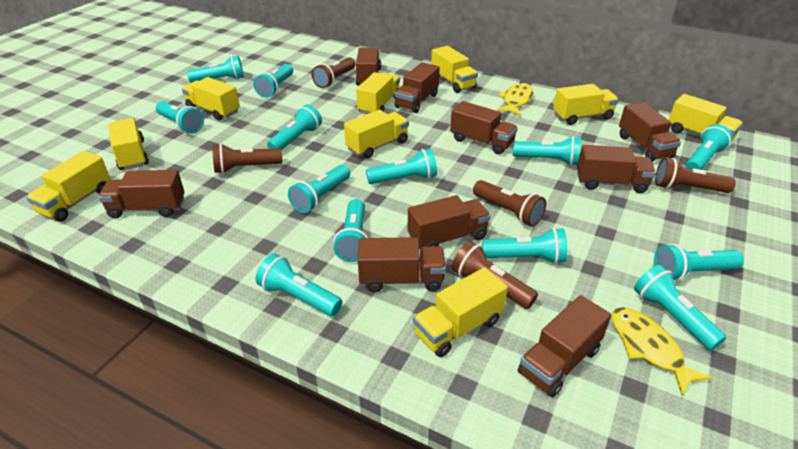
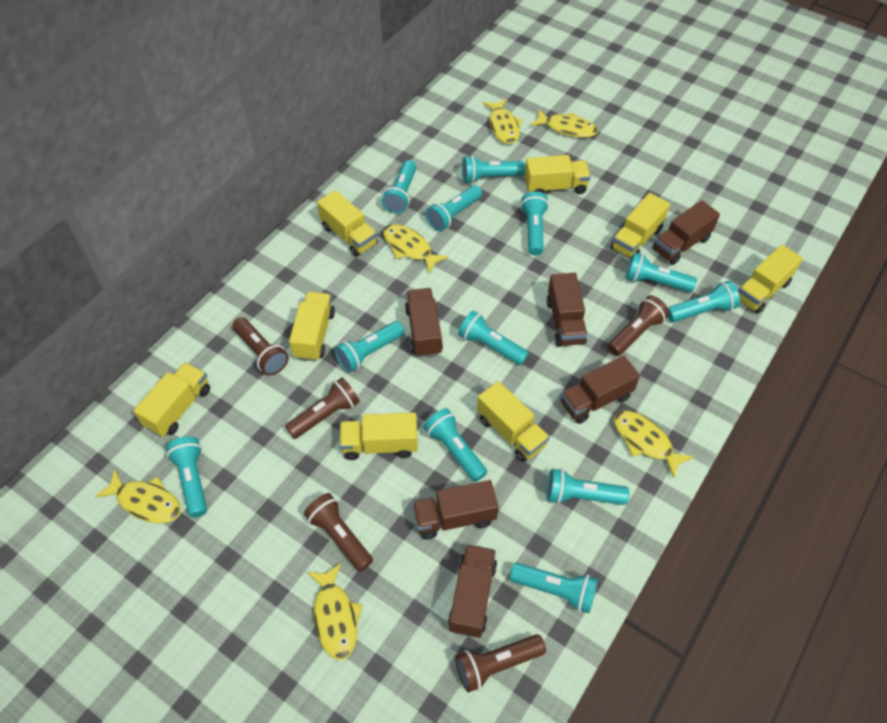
brown truck: [98,170,184,218] [356,48,381,86] [358,237,446,292] [395,62,440,113] [408,195,491,249] [450,101,518,154] [518,295,612,397] [577,145,656,193] [619,102,681,162] = 9 -> [405,288,443,357] [412,480,498,539] [448,544,497,638] [546,273,588,346] [561,356,640,424] [652,200,720,265] = 6
turquoise flashlight: [156,101,204,134] [187,55,244,83] [253,64,293,98] [256,254,342,316] [267,104,322,150] [288,165,350,213] [333,199,368,262] [366,149,437,184] [482,227,567,264] [513,136,581,166] [634,265,726,351] [654,244,744,281] [685,124,733,170] = 13 -> [166,436,207,518] [334,321,404,373] [382,160,417,214] [423,408,487,482] [425,185,482,231] [458,310,529,365] [462,155,525,184] [510,563,598,613] [520,191,549,256] [547,469,629,505] [625,252,697,292] [668,281,740,322] = 12
yellow fish: [497,83,533,115] [612,307,713,395] = 2 -> [95,469,181,523] [307,563,363,660] [383,224,448,274] [483,99,522,144] [531,109,598,138] [614,411,694,478] = 6
yellow truck: [26,151,110,222] [108,118,149,170] [182,77,240,120] [344,110,409,159] [356,72,400,114] [413,267,508,357] [431,46,478,93] [553,84,619,125] [669,94,743,140] = 9 -> [133,362,210,437] [289,292,335,361] [317,190,378,257] [339,413,418,460] [477,381,549,462] [524,155,591,194] [611,193,670,259] [738,245,803,314] = 8

